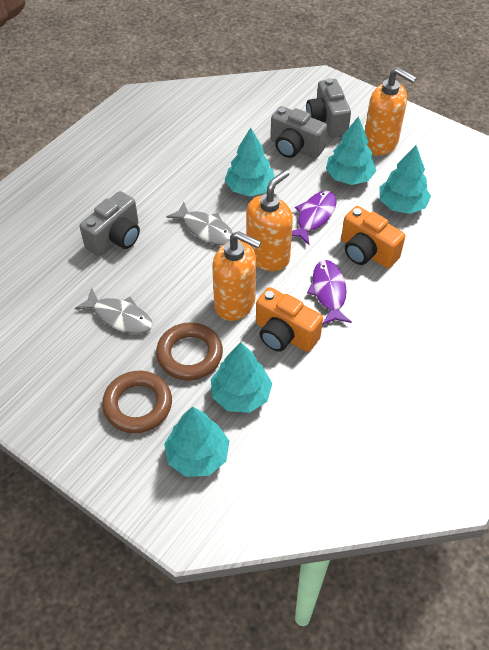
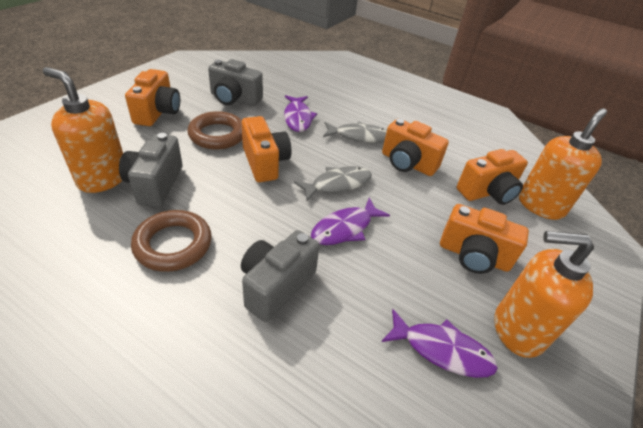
orange camera: [256,287,323,352] [341,206,405,268] = 2 -> [125,69,180,126] [242,116,292,182] [382,119,449,176] [440,204,529,274] [457,149,528,205] = 5
purple fish: [292,191,337,245] [307,260,352,325] = 2 -> [284,95,317,132] [311,198,390,245] [382,309,498,378] = 3
turquoise tree: [164,407,229,477] [211,342,272,413] [225,128,275,196] [326,116,376,185] [379,145,431,214] = 5 -> none = 0

